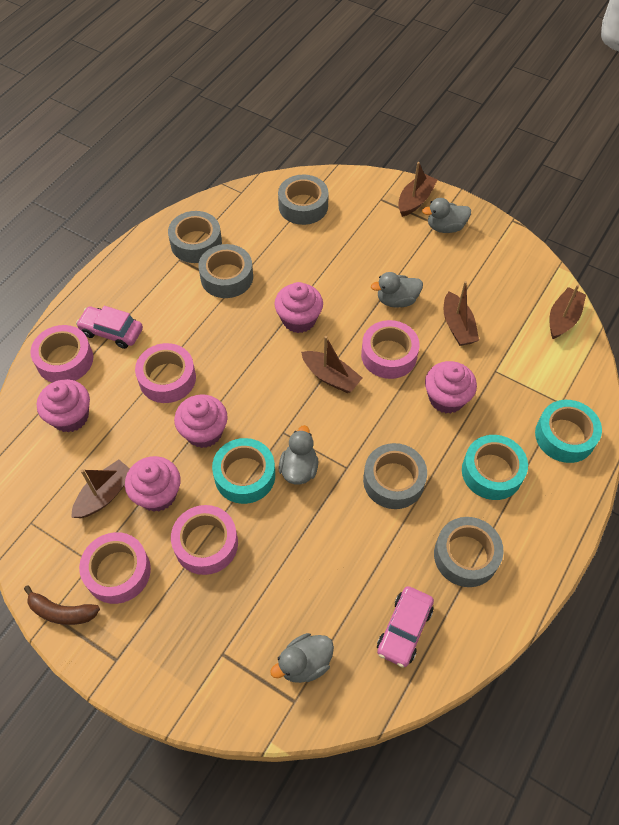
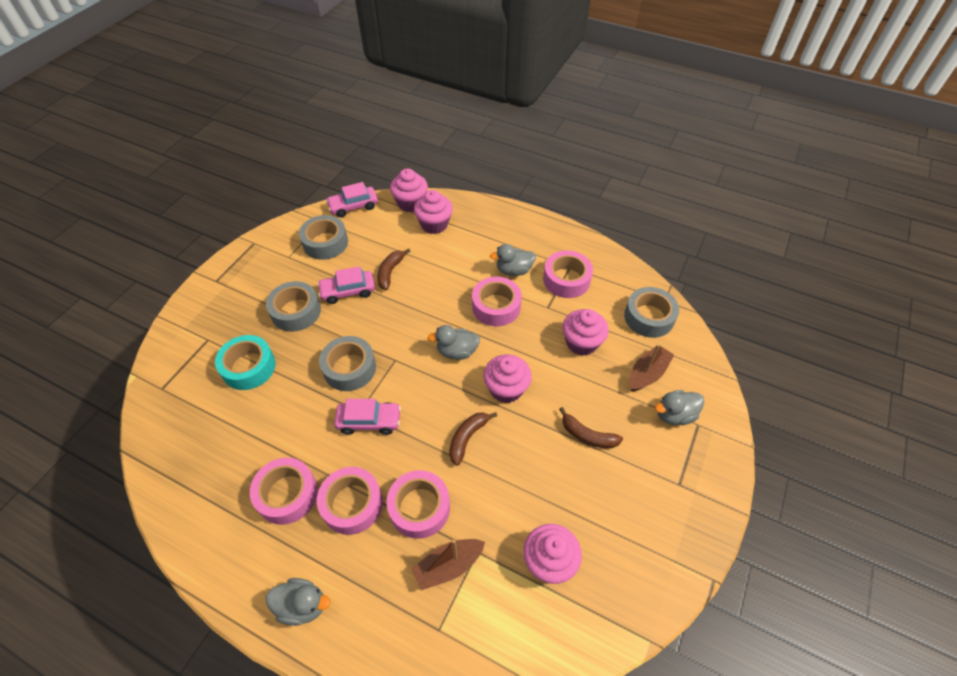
brown banana: [24,585,100,625] = 1 -> [377,249,411,290] [449,412,497,466] [559,407,623,448] = 3
brown boat: [71,459,130,518] [301,336,362,393] [398,162,437,217] [444,281,479,346] [550,285,586,339] = 5 -> [411,539,485,590] [630,344,674,391] = 2
grey tape: [168,211,222,263] [198,244,253,298] [278,174,329,225] [363,443,427,509] [434,517,504,587] = 5 -> [266,281,321,332] [299,215,348,260] [319,336,376,391] [624,287,679,338] = 4
pink car: [76,306,143,349] [377,586,434,668] = 2 -> [317,266,375,304] [326,182,378,217] [334,399,401,435] = 3
turquoise tape: [212,438,275,504] [462,435,528,500] [535,400,602,463] = 3 -> [215,335,276,390] = 1

